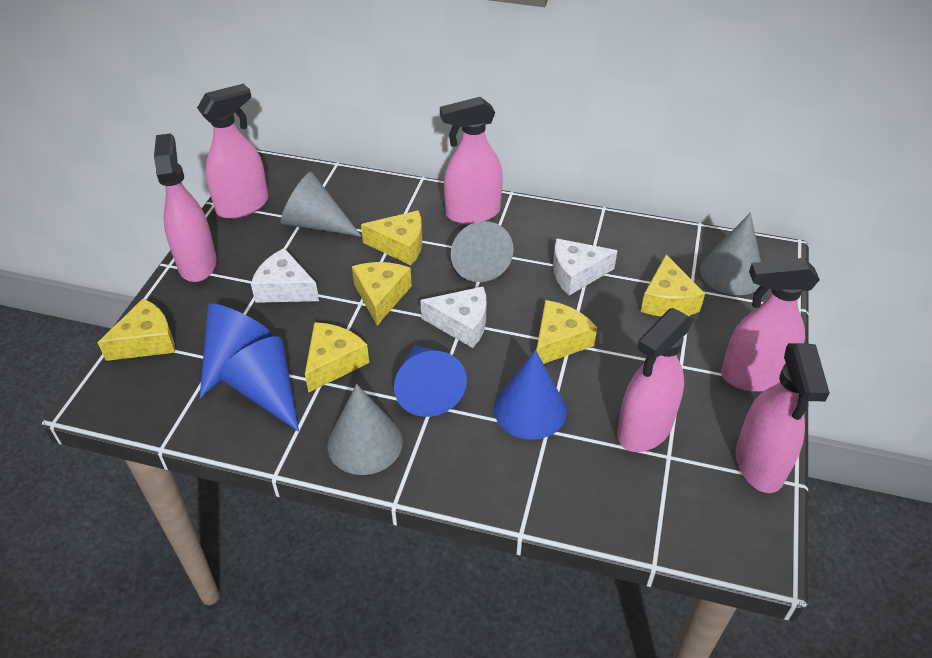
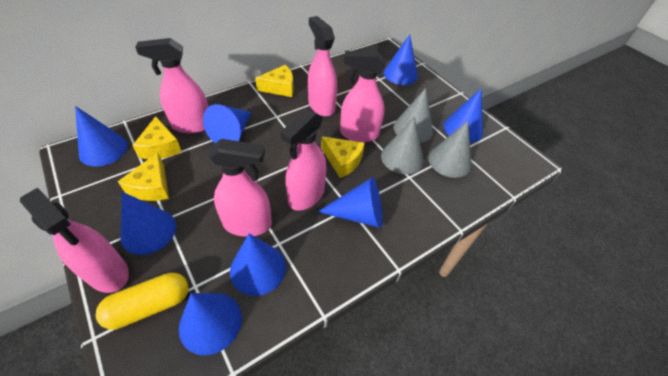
blue cone: [200,304,272,398] [218,336,299,432] [394,345,467,417] [494,350,567,440] = 4 -> [75,106,128,167] [120,192,176,255] [179,293,242,355] [203,104,251,143] [230,234,286,296] [317,177,383,228] [384,34,418,85] [443,88,483,143] = 8
grey cone: [281,172,362,237] [327,384,403,475] [451,221,514,282] [700,212,761,295] = 4 -> [381,117,424,174] [394,88,433,143] [428,121,471,178] = 3
white cheese: [251,248,319,303] [420,287,487,348] [553,238,618,295] = 3 -> none = 0
yellow capsule: none = 0 -> [96,273,188,330] = 1
yellow cheese: [97,298,175,361] [305,322,369,393] [352,262,412,325] [361,211,422,265] [536,300,597,364] [641,255,705,316] = 6 -> [118,152,169,201] [132,116,182,159] [255,65,294,97] [321,136,365,178] = 4

